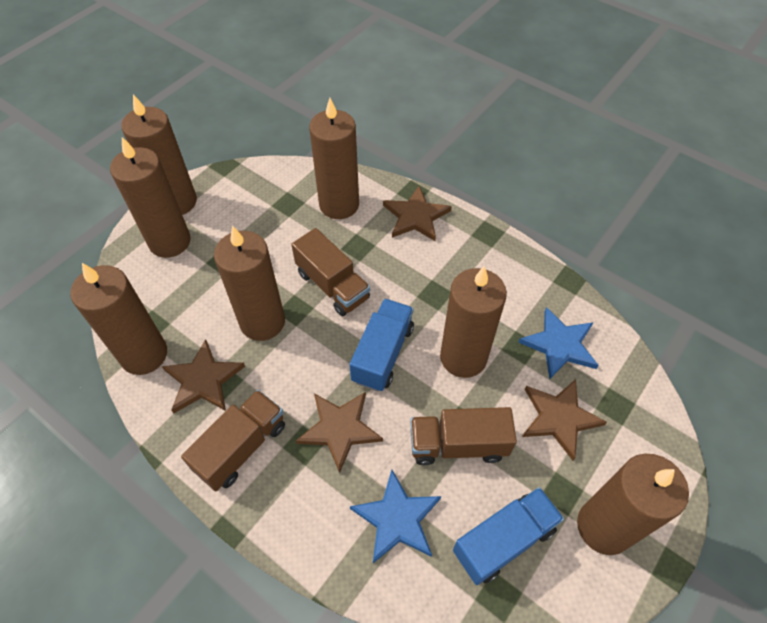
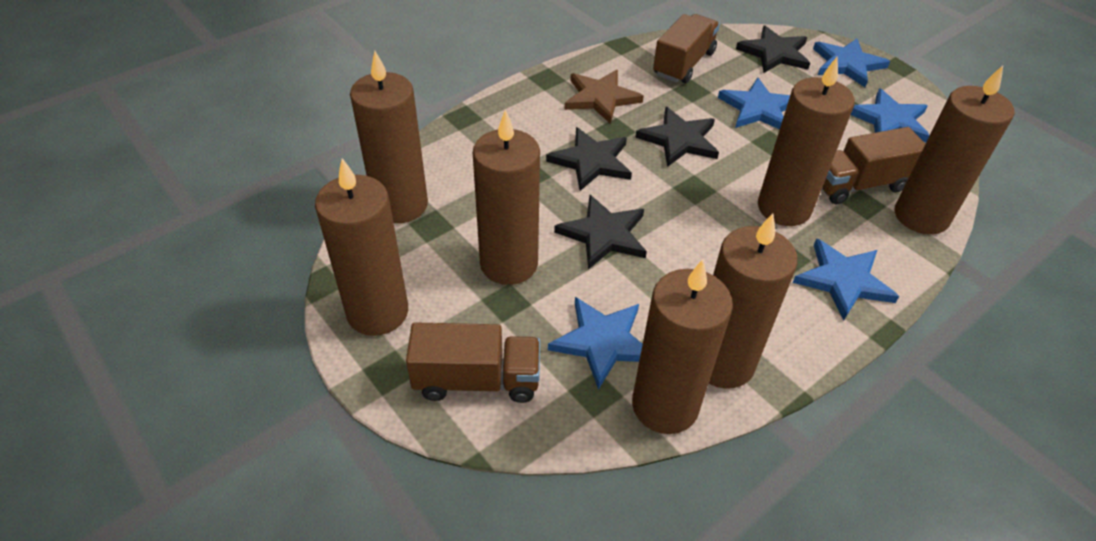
black star: none = 0 -> [546,127,632,191] [554,195,647,269] [635,107,719,167] [736,25,810,73] = 4
blue star: [350,470,441,563] [518,307,599,379] = 2 -> [548,297,643,390] [718,77,790,129] [793,238,899,321] [813,39,890,87] [851,89,930,142] = 5
blue truck: [349,299,414,392] [453,487,564,585] = 2 -> none = 0
brown star: [162,339,245,413] [296,392,383,473] [383,186,452,241] [522,379,607,460] = 4 -> [564,70,644,124] = 1

